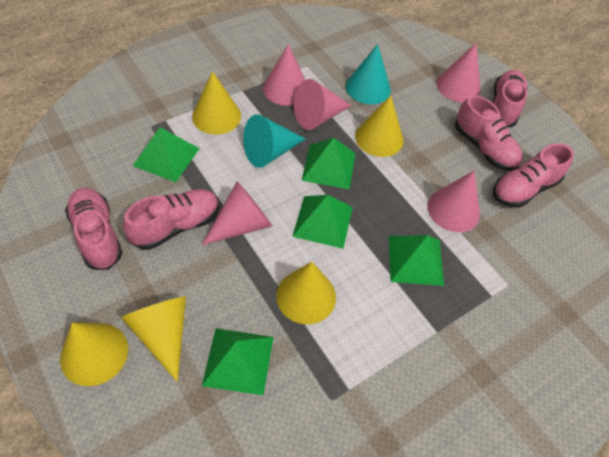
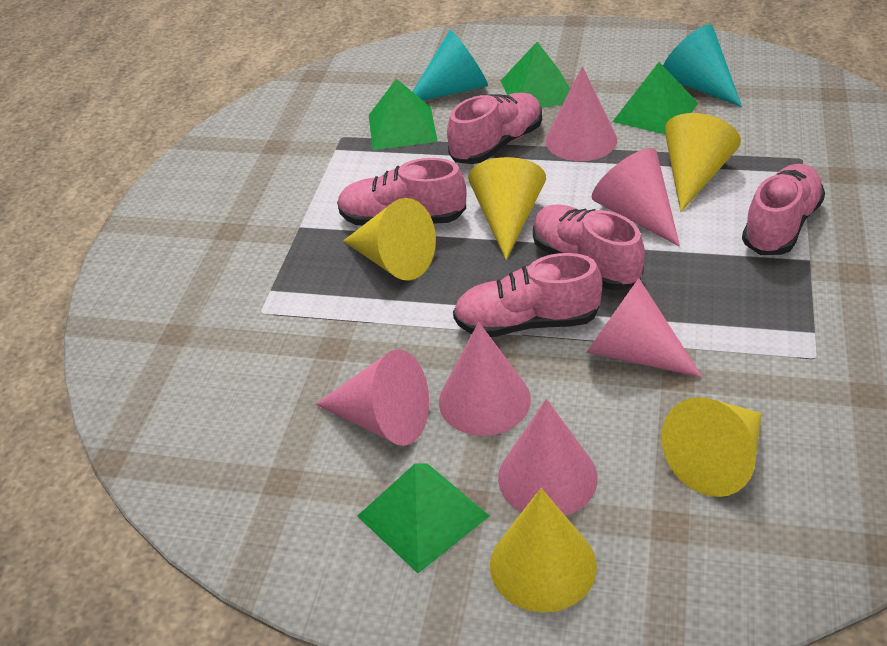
green pyramid: [133,127,200,182] [202,328,274,395] [292,195,353,249] [301,138,356,189] [389,235,444,286] = 5 -> [357,463,489,573] [369,79,438,150] [501,42,570,108] [612,62,698,134] = 4
pink cone: [202,181,272,245] [263,44,305,106] [294,79,352,130] [427,171,480,232] [436,43,481,102] = 5 -> [315,349,429,446] [439,322,531,436] [498,399,598,516] [546,66,617,161] [586,278,702,377] [592,148,680,246] = 6

